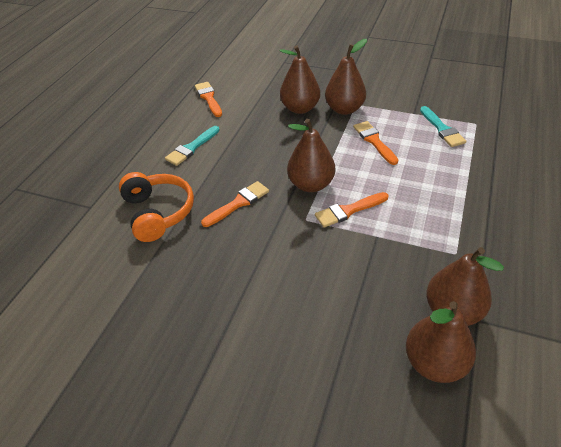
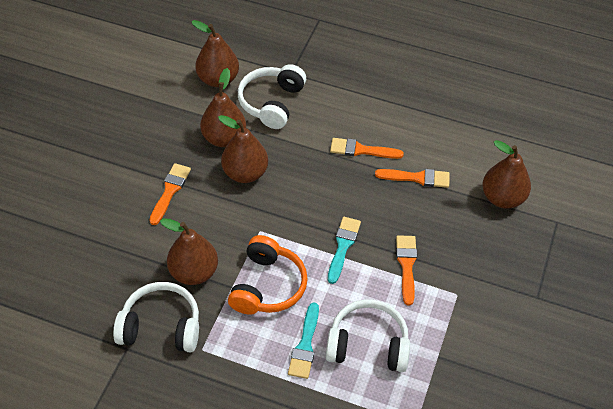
white headphones: none = 0 -> [113,282,199,353] [238,64,306,129] [326,299,410,372] = 3

